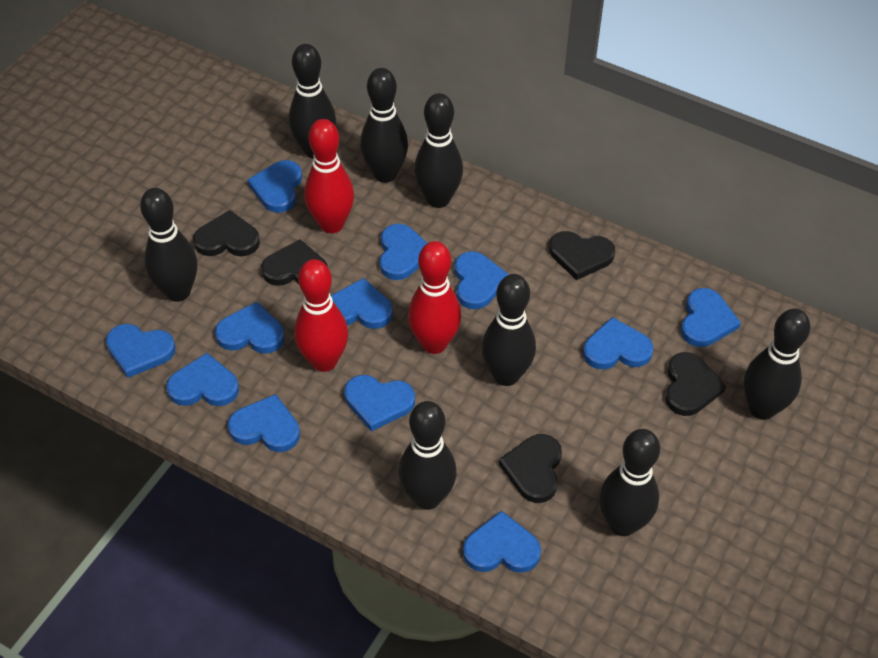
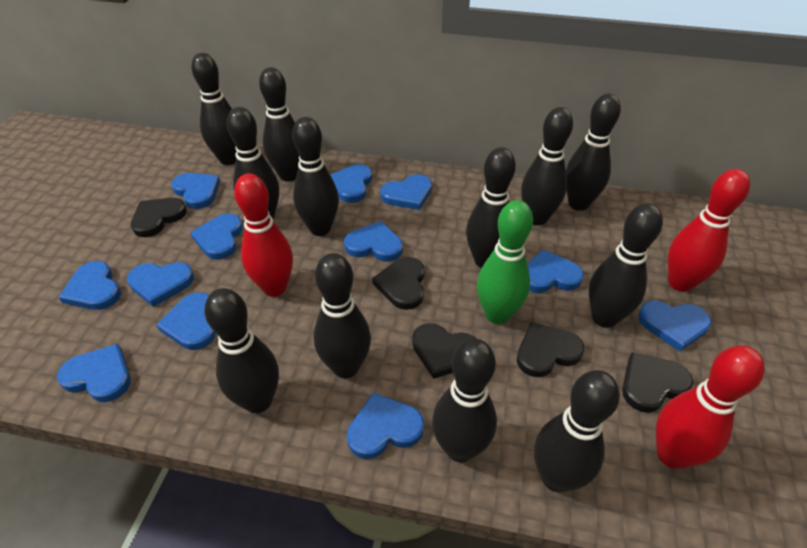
black bowling pin: [140,188,197,302] [289,44,336,158] [360,68,408,183] [399,401,456,510] [414,93,463,208] [482,274,536,386] [599,429,660,536] [744,309,810,420] = 8 -> [191,53,237,165] [204,288,279,413] [227,107,279,220] [259,67,300,181] [292,117,339,236] [314,253,371,378] [432,339,497,462] [466,147,516,268] [521,107,573,225] [534,370,620,492] [566,94,621,211] [589,203,663,328] = 12
green bowling pin: none = 0 -> [477,200,533,324] = 1

